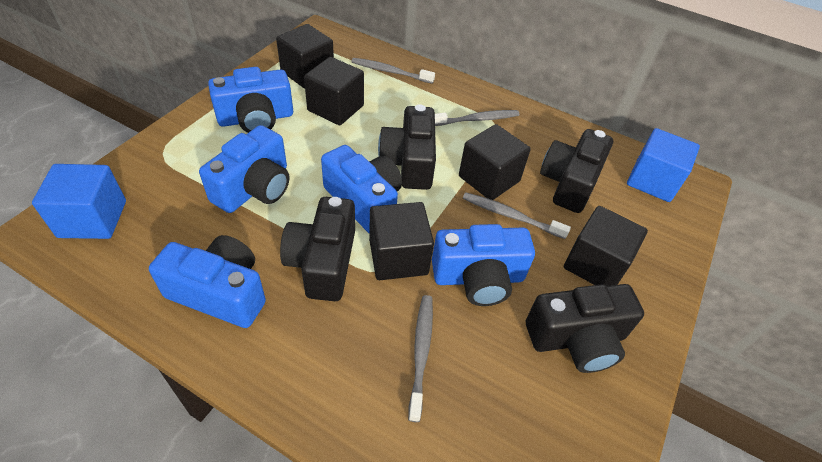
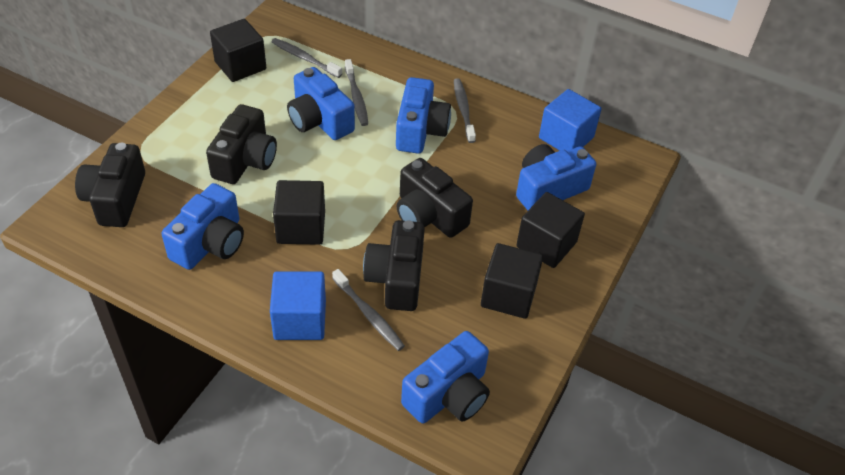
black cube: [276,24,334,88] [304,57,364,125] [369,202,434,280] [459,124,531,200] [564,206,648,286] = 5 -> [210,19,266,82] [273,180,325,245] [481,243,543,319] [517,192,585,268] = 4

